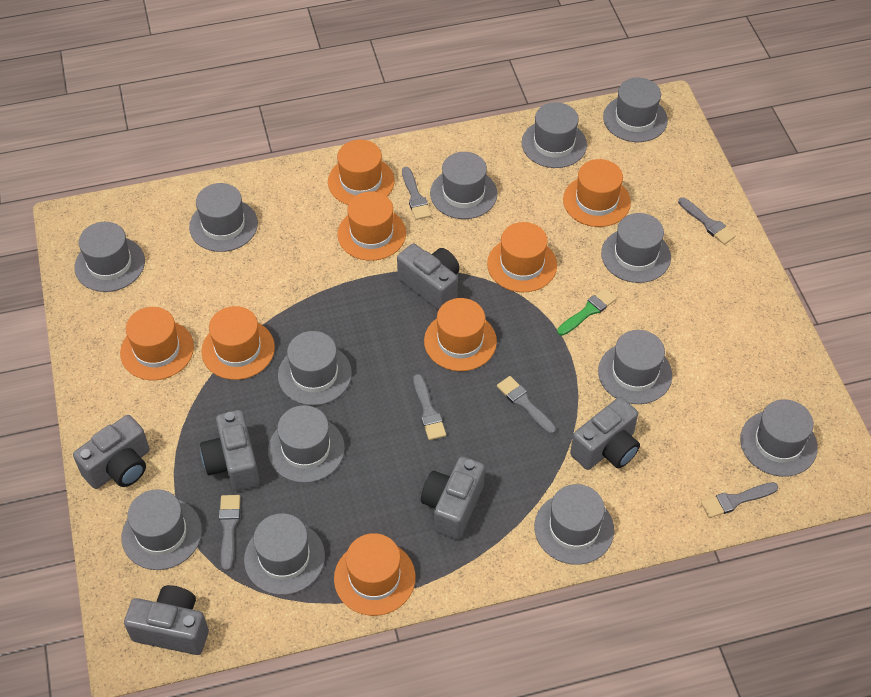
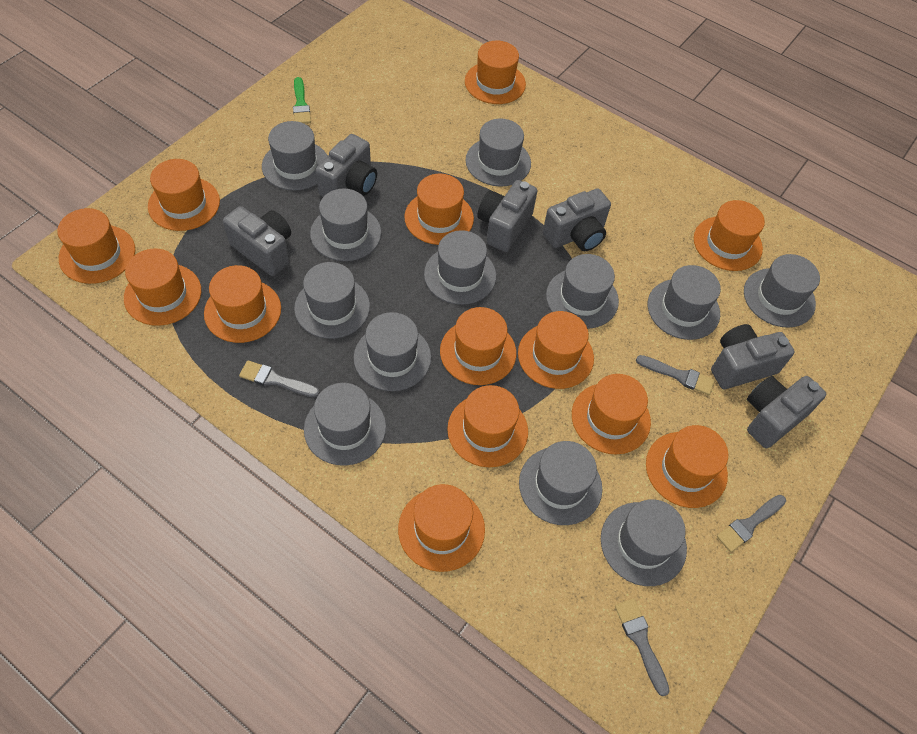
grey brush: [219,495,240,571] [402,167,431,220] [413,374,446,440] [497,376,556,434] [678,197,736,245] [701,482,778,518] = 6 -> [239,360,320,397] [615,598,670,696] [636,355,715,395] [717,495,786,552] = 4
grey hat: [74,222,145,292] [121,489,202,570] [189,183,258,252] [244,513,325,595] [268,405,345,483] [278,331,352,406] [430,152,497,219] [522,102,587,168] [534,484,614,565] [598,330,672,404] [601,213,671,283] [603,78,668,142] [740,399,818,477] = 13 -> [262,121,328,191] [294,262,370,339] [304,383,386,466] [310,188,382,261] [354,312,431,391] [424,230,496,305] [465,119,531,187] [519,441,602,525] [546,254,619,329] [601,499,687,586] [648,265,721,340] [744,254,820,328] = 12
orange hat: [120,307,194,380] [201,306,275,380] [328,140,394,205] [334,533,416,616] [337,191,406,261] [424,298,497,371] [487,222,557,292] [563,159,631,227] = 8 -> [57,208,135,284] [124,248,201,326] [148,159,220,231] [204,265,281,343] [398,484,485,572] [404,174,474,245] [440,307,516,385] [447,385,528,467] [465,41,526,104] [518,311,594,389] [572,374,651,455] [646,425,728,508] [694,200,765,271] = 13

